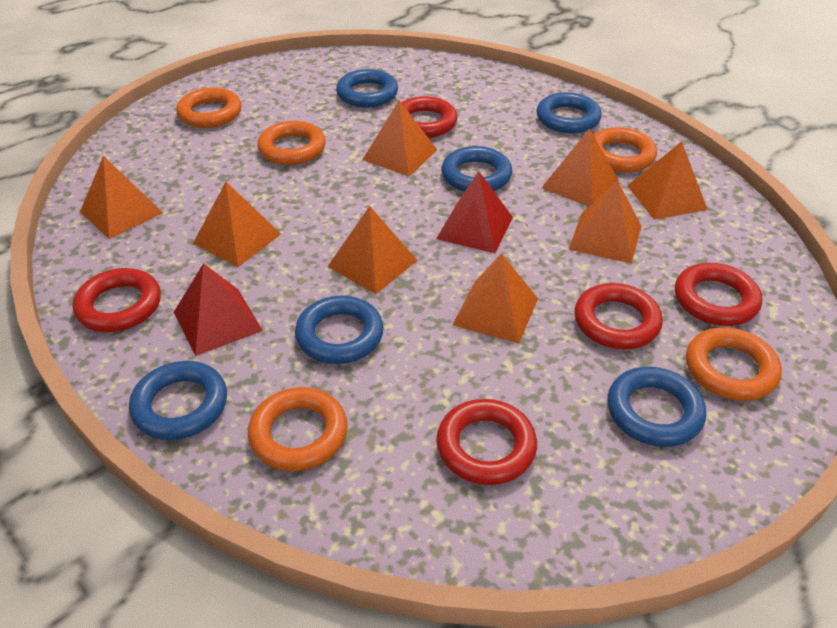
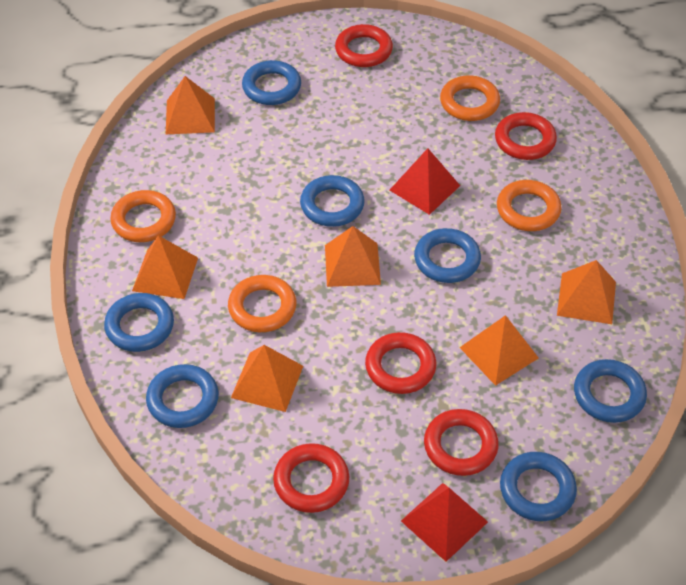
blue ring: [129,361,227,440] [295,296,384,364] [336,69,398,108] [441,146,512,192] [536,92,602,133] [607,367,706,447] = 6 -> [104,293,174,352] [146,364,219,428] [242,60,301,105] [300,175,365,227] [414,228,481,283] [500,452,577,521] [574,359,647,423] = 7
orange pyramid: [80,156,163,239] [193,182,281,267] [327,206,418,294] [362,100,437,177] [453,253,538,344] [541,128,618,207] [569,181,642,264] [627,141,708,220] = 8 -> [132,235,198,299] [166,76,215,134] [231,345,303,412] [325,226,381,287] [459,315,539,386] [557,260,616,324] = 6
orange ring: [176,87,242,128] [248,387,348,471] [257,121,326,165] [594,127,657,173] [686,327,782,401] = 5 -> [110,190,176,242] [228,275,296,332] [440,75,500,121] [497,180,562,231] = 4

